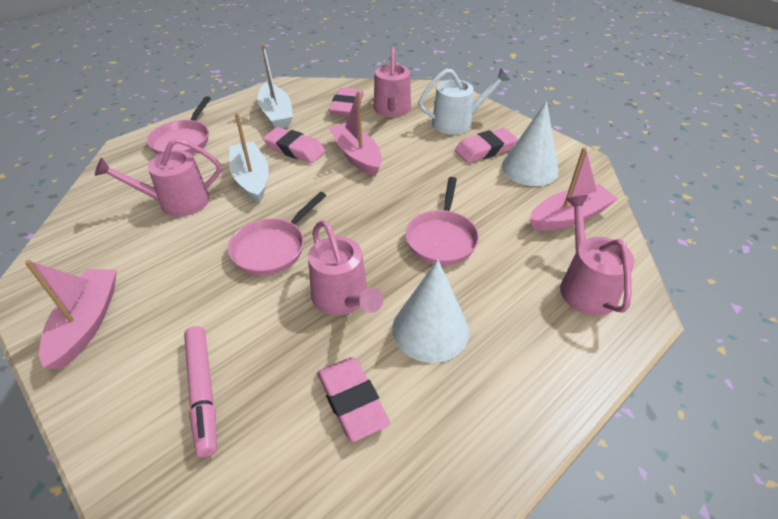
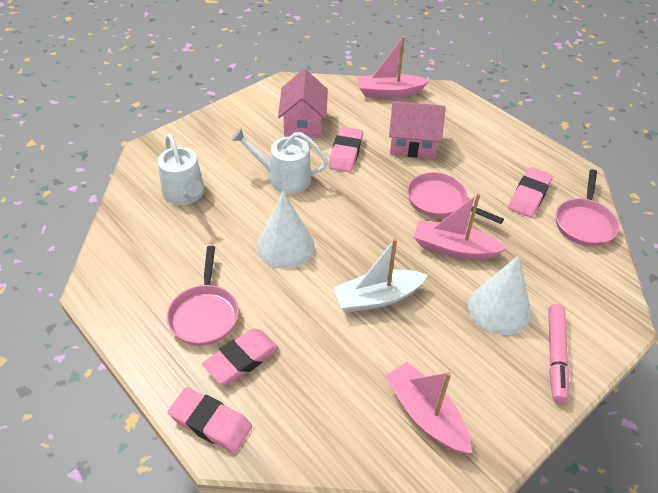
pink house: none = 0 -> [278,69,328,138] [389,101,446,159] = 2
pink watering can: [95,138,222,217] [308,220,383,315] [373,47,411,117] [560,195,635,316] = 4 -> none = 0
white boat: [229,113,269,203] [257,44,293,128] = 2 -> [333,238,428,312] = 1
white watering can: [418,68,510,135] = 1 -> [157,134,205,205] [231,128,328,194] = 2

